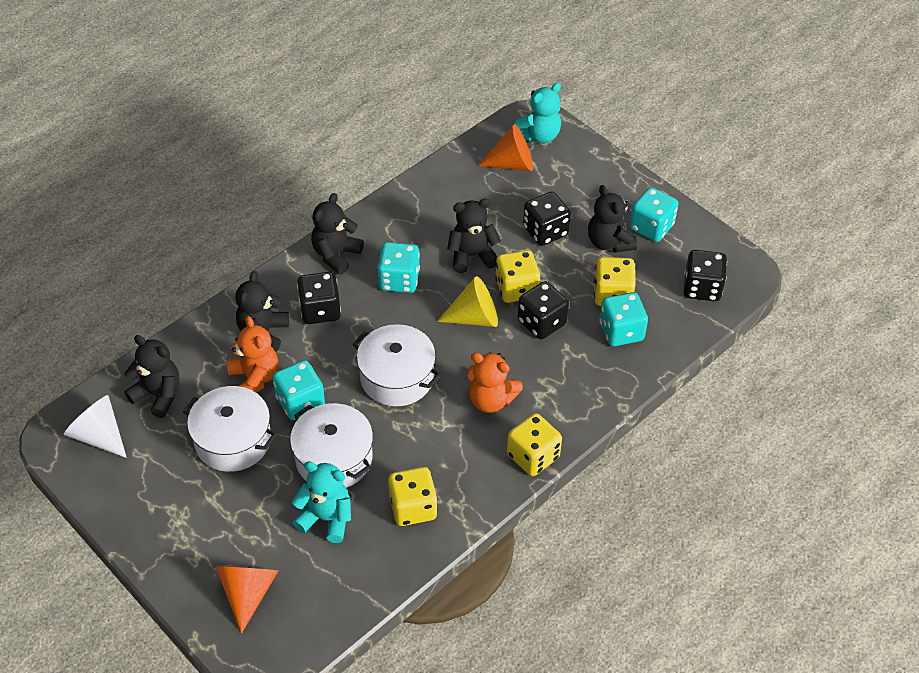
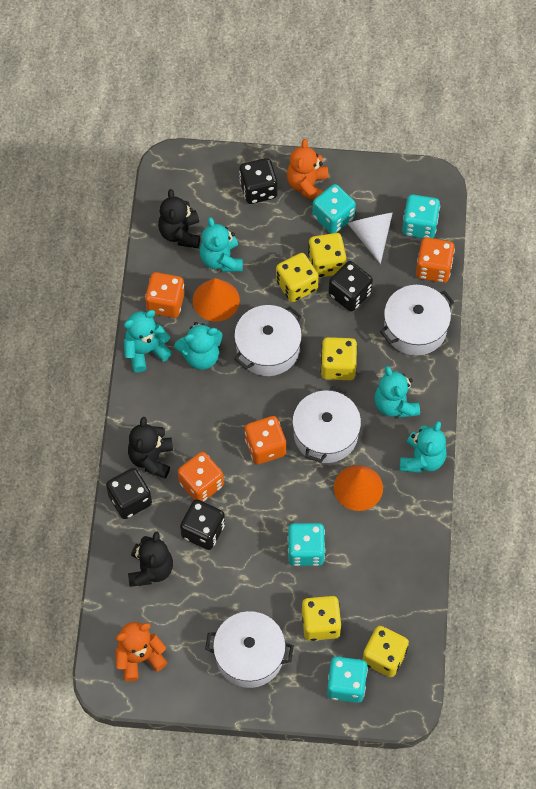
black teddy bear: [124,335,179,418] [235,271,289,352] [311,193,364,275] [447,199,501,273] [588,185,637,253] = 5 -> [128,417,173,479] [128,532,173,587] [158,189,200,248] = 3
orange dice: none = 0 -> [145,272,185,318] [178,452,224,502] [245,416,286,464] [416,237,455,283] = 4
turquoise teddy bear: [292,461,351,543] [515,83,561,143] = 2 -> [124,310,172,372] [174,322,223,370] [199,217,243,272] [374,366,420,418] [400,421,447,473] = 5
white pot: [183,386,277,472] [290,403,373,488] [353,324,441,406] = 3 -> [205,611,294,688] [234,305,302,376] [292,386,361,463] [380,285,454,356] = 4
yellow cone: [437,276,498,327] = 1 -> none = 0
yellow dice: [388,467,437,526] [495,250,540,303] [507,413,562,476] [594,257,636,306] = 4 -> [276,253,319,302] [302,596,342,641] [308,233,346,278] [321,337,357,380] [362,626,409,677] = 5

